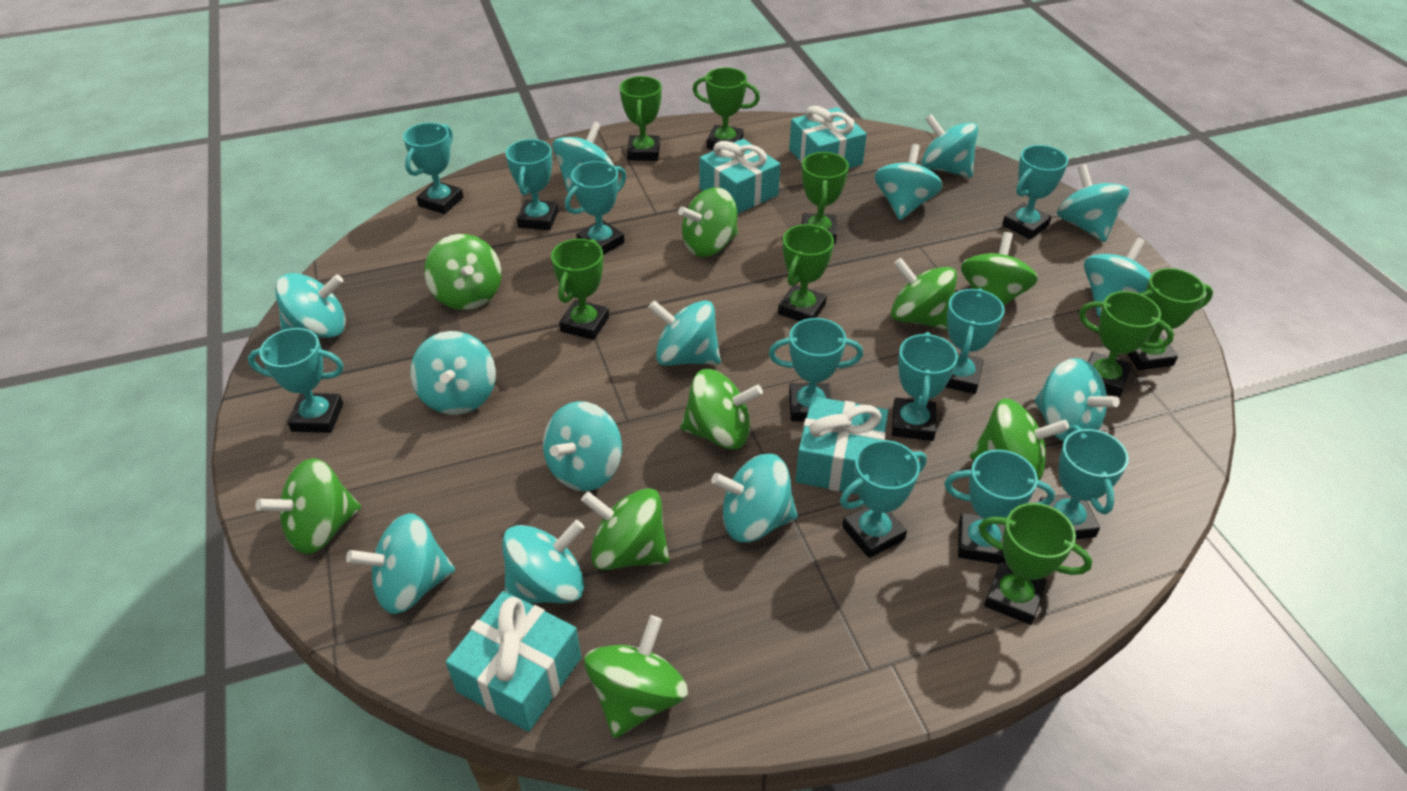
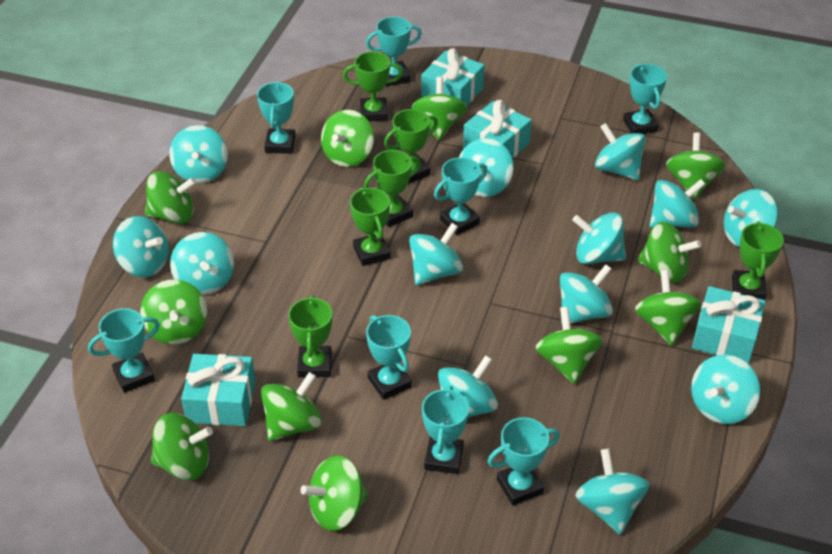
green spinning top: [256,458,361,554] [424,234,501,310] [581,488,669,570] [584,615,688,738] [678,187,738,257] [680,369,763,449] [891,258,957,330] [961,232,1038,306] [970,398,1069,480] = 9 -> [140,279,207,345] [145,171,196,224] [151,413,213,480] [261,372,322,441] [301,455,368,531] [321,110,374,167] [412,77,467,140] [535,307,603,384] [635,270,701,346] [637,222,701,283] [666,133,725,199] = 11
green trophy: [551,239,609,340] [620,76,662,161] [692,68,760,150] [778,224,834,321] [802,152,849,244] [979,503,1092,625] [1079,291,1174,398] [1127,268,1213,370] = 8 -> [288,295,333,377] [343,51,403,121] [350,187,391,266] [364,150,421,227] [384,109,438,184] [732,221,784,300] = 6
turquoise trophy: [248,328,344,433] [403,123,463,214] [505,139,558,230] [565,161,626,255] [769,318,863,421] [840,440,927,558] [892,332,958,441] [944,450,1055,564] [946,288,1005,394] [1002,145,1068,239] [1039,425,1129,539] = 11 -> [88,308,160,393] [257,82,296,154] [366,17,422,86] [366,315,412,400] [422,386,469,474] [434,157,488,235] [487,417,560,506] [623,64,667,134] = 8

